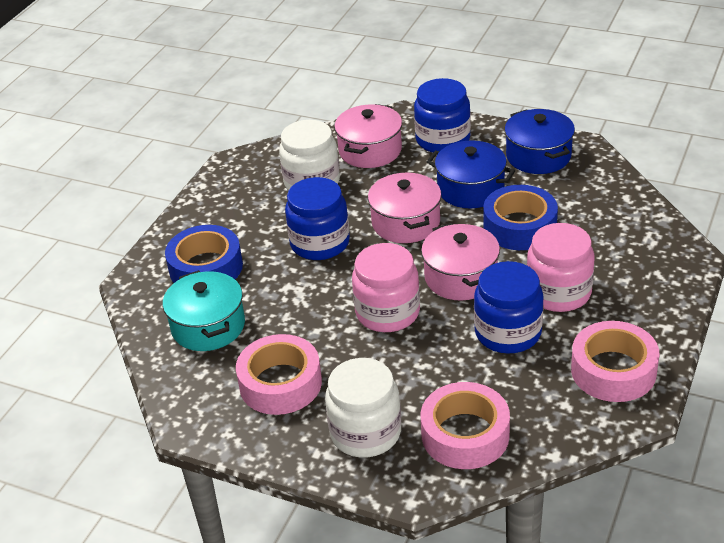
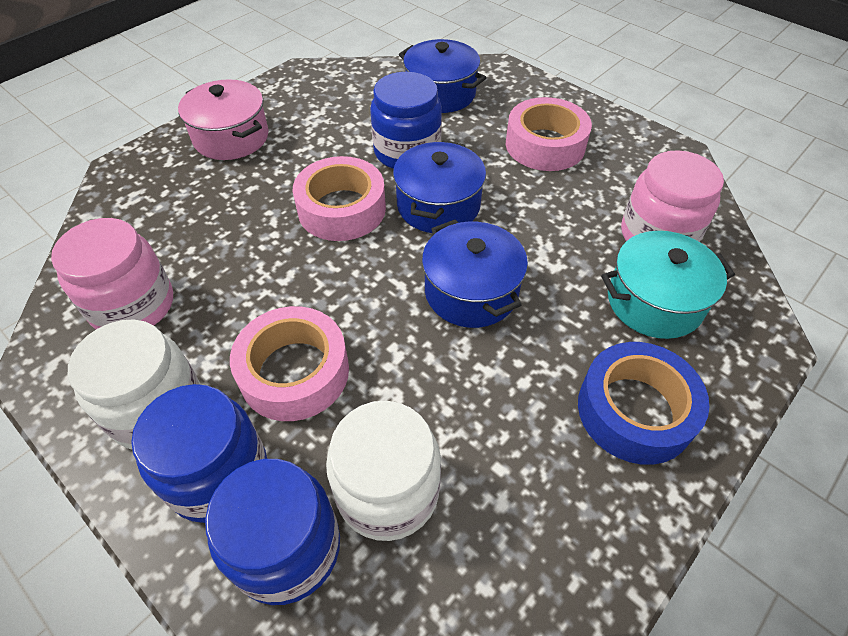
blue pot: [427,140,515,208] [505,109,575,174] = 2 -> [393,140,486,233] [399,39,486,113] [422,220,528,328] = 3
blue tape: [165,225,243,283] [483,185,558,250] = 2 -> [578,342,710,465] = 1
pink pot: [334,104,402,168] [368,172,442,243] [421,223,500,301] = 3 -> [178,79,269,160] = 1

